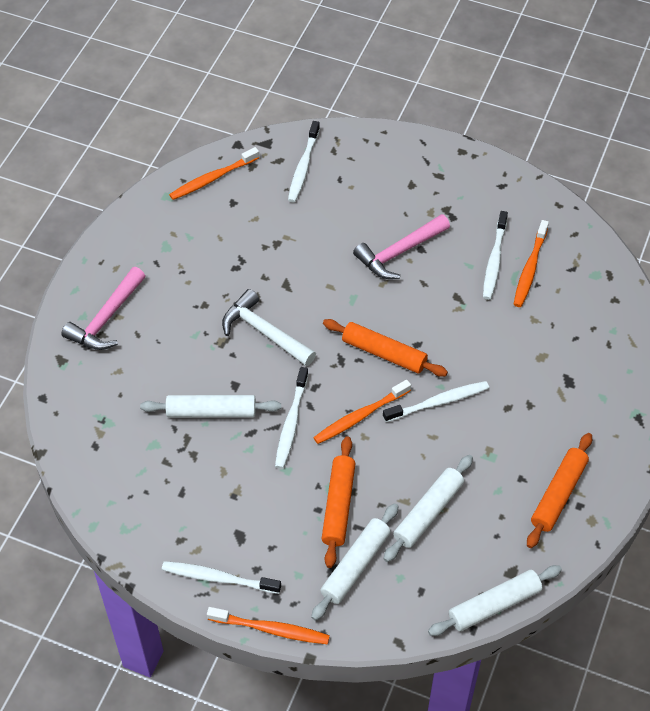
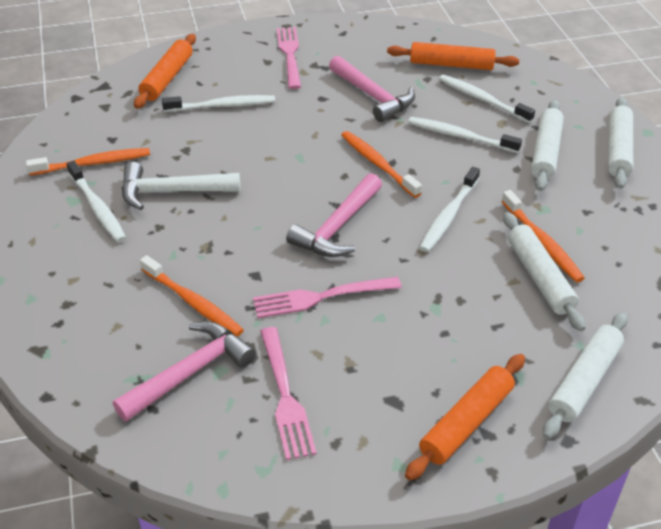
pink fork: none = 0 -> [253,277,402,318] [260,327,317,460] [277,27,301,89] = 3
pink hammer: [61,267,145,350] [353,214,450,279] = 2 -> [113,321,256,422] [286,173,382,257] [329,56,415,122] = 3

